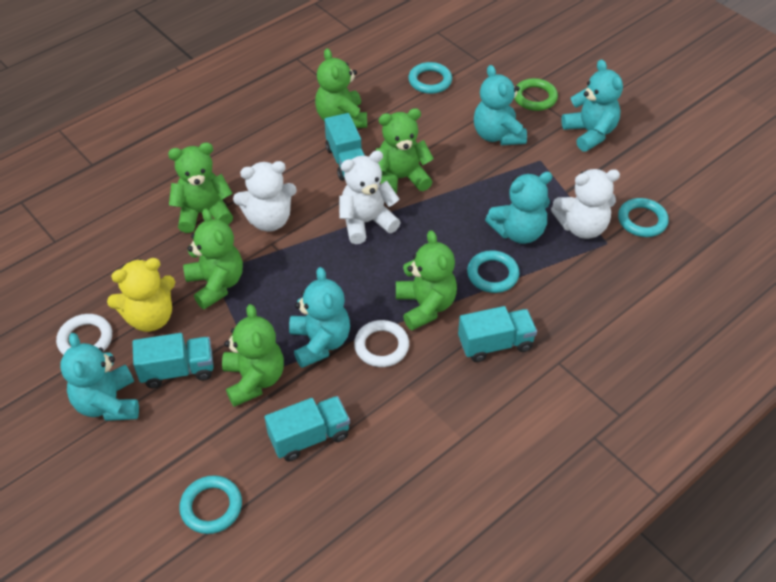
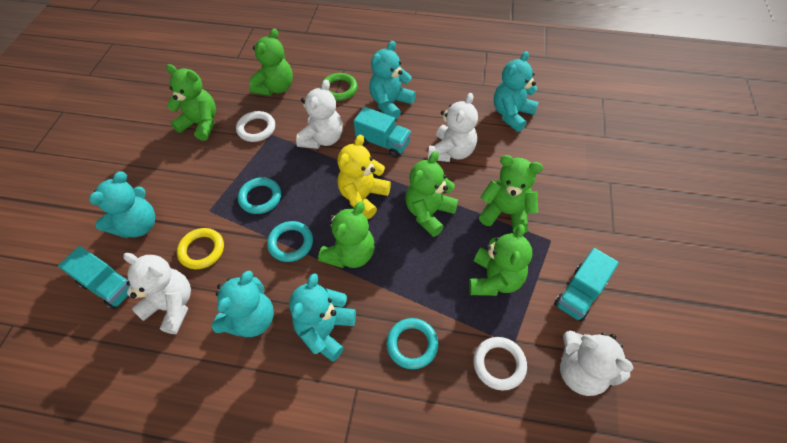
turquoise ring: [179,475,242,534] [408,62,452,94] [467,250,519,293] [618,198,669,237] = 4 -> [238,177,281,214] [267,221,313,262] [386,318,438,369] = 3
turquoise truck: [132,333,214,388] [265,396,350,461] [325,113,365,180] [458,306,537,362] = 4 -> [58,246,130,310] [354,107,411,158] [554,248,619,322] = 3
white teddy bear: [233,161,297,232] [339,150,401,244] [551,169,620,239] = 3 -> [123,253,191,334] [296,80,343,149] [428,93,478,162] [560,331,633,396] = 4
yellow ring: none = 0 -> [177,228,224,269] = 1

